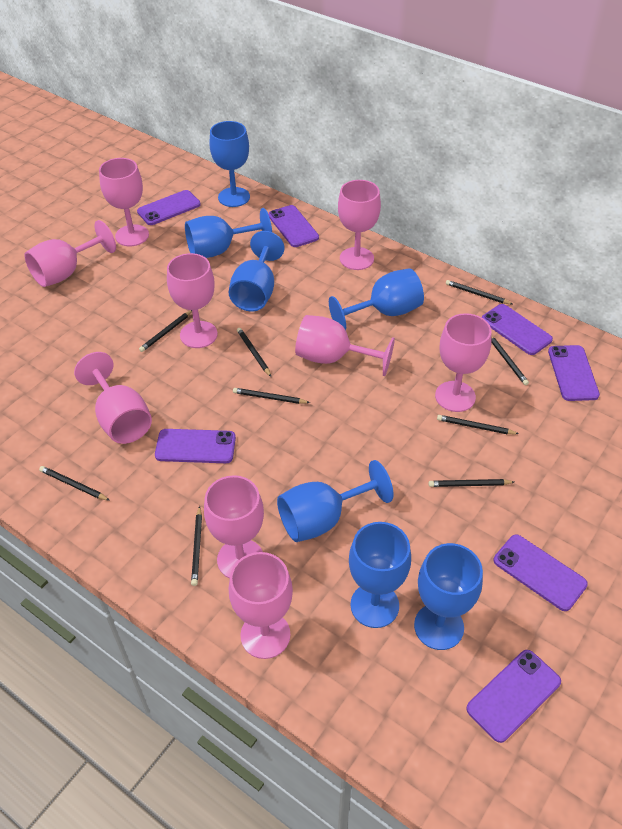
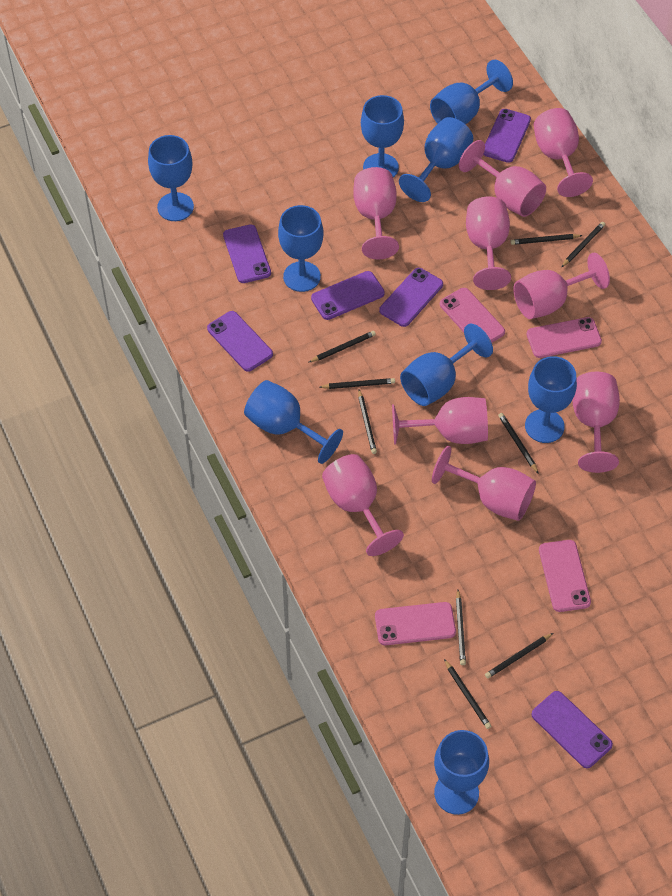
blue goblet: [185,208,272,258] [209,121,250,207] [229,231,285,312] [277,460,394,542] [329,268,424,330] [349,522,411,628] [414,543,483,650] = 7 -> [148,135,194,221] [244,380,343,464] [278,205,324,292] [361,95,404,178] [399,117,473,202] [400,324,493,406] [430,60,513,124] [434,730,489,815] [525,356,577,443] = 9
pink phone: none = 0 -> [375,602,456,645] [440,288,505,343] [527,317,602,358] [539,540,591,612] = 4
purple phone: [137,190,201,225] [155,429,236,463] [268,205,319,247] [466,650,561,743] [482,304,553,355] [494,534,588,611] [548,345,600,401] = 7 -> [207,311,273,372] [223,224,271,283] [311,271,385,320] [379,268,443,327] [483,109,531,163] [531,691,613,768] = 6

